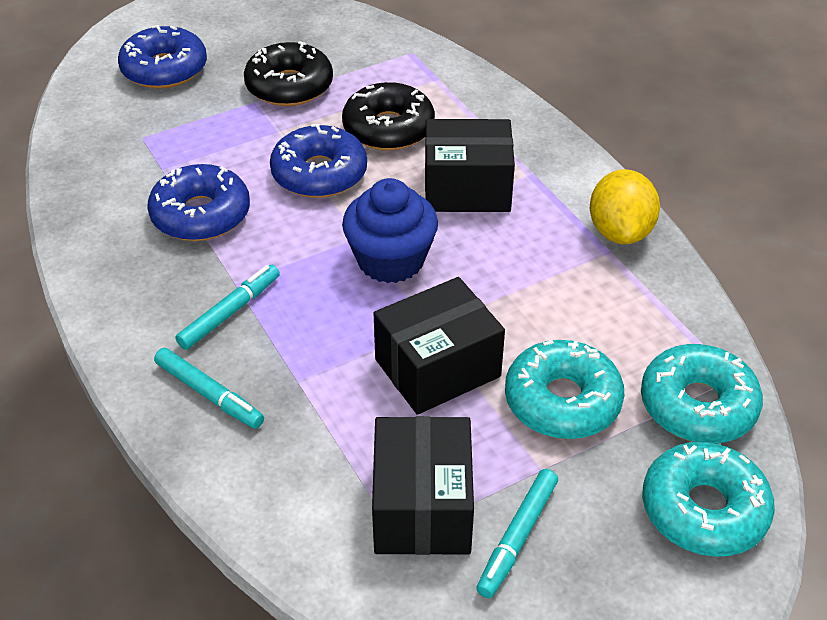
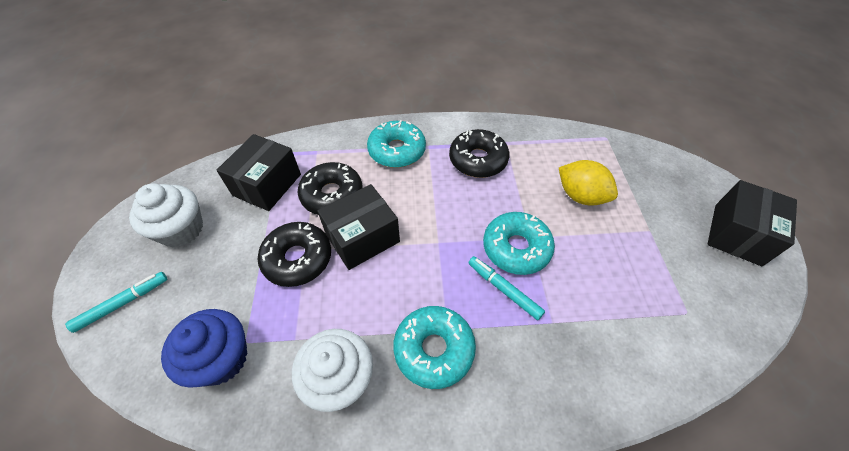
black donut: [244,41,333,106] [342,82,435,151] = 2 -> [258,222,331,287] [298,162,363,215] [449,129,509,178] = 3
blue donut: [118,25,207,89] [147,164,250,241] [270,124,367,198] = 3 -> none = 0
turquoise marker: [154,348,264,429] [175,265,280,350] [476,469,558,598] = 3 -> [65,272,167,333] [468,256,545,320] = 2
white cupcake: none = 0 -> [129,183,203,247] [292,329,373,412] = 2

